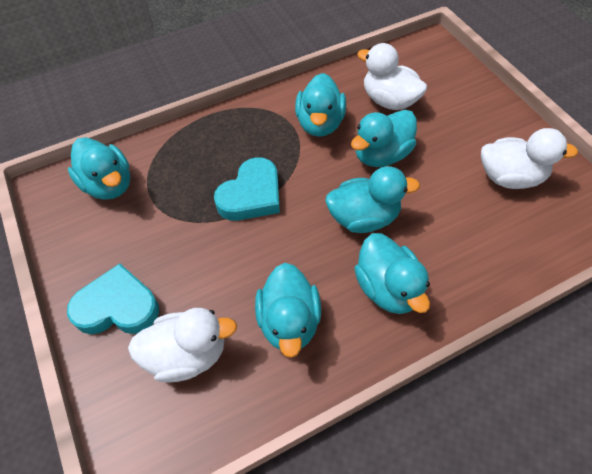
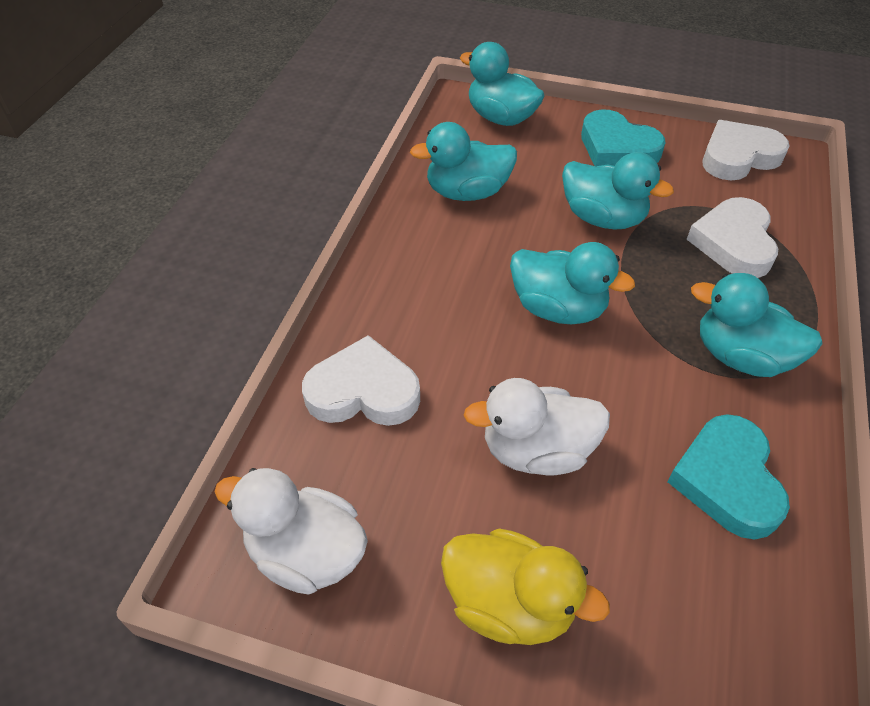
turquoise duck: [68,137,130,200] [255,263,321,358] [295,73,346,137] [325,166,420,233] [351,110,417,167] [354,233,430,314] = 6 -> [410,122,517,201] [460,42,545,126] [510,242,635,325] [562,152,674,230] [691,273,823,377] = 5
white duck: [128,308,237,383] [357,43,427,110] [481,128,578,189] = 3 -> [214,468,368,595] [463,378,610,476] = 2
white heart: none = 0 -> [302,335,420,426] [687,197,778,278] [702,120,790,181] = 3
yellow duck: none = 0 -> [441,529,610,645] = 1

